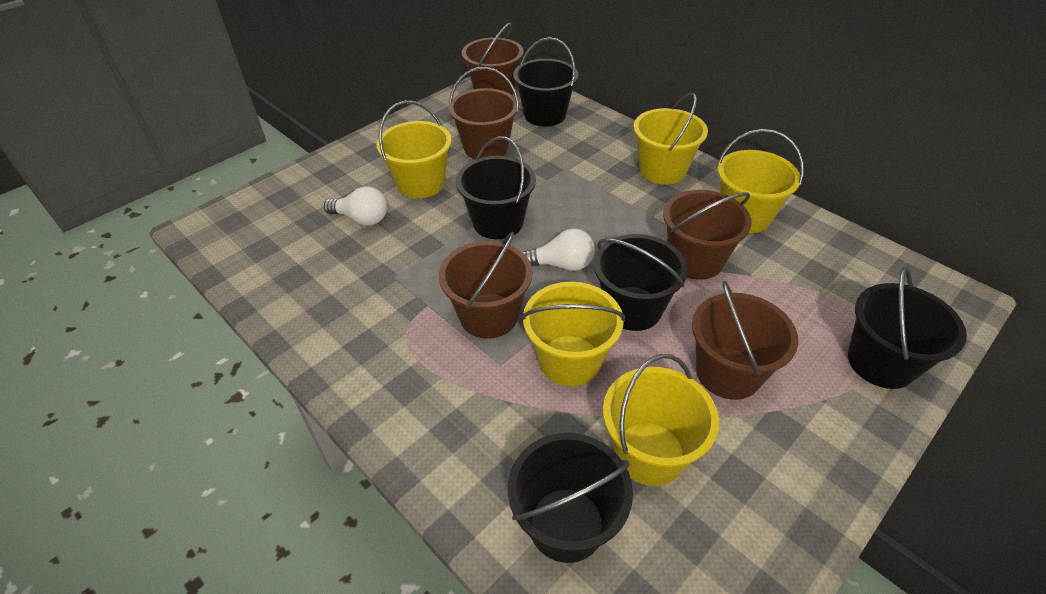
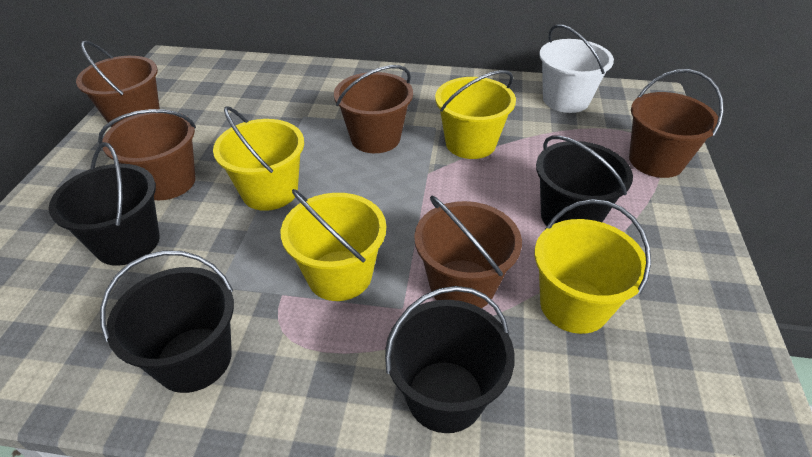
black bucket: [456,136,536,239] [508,433,633,563] [513,37,578,127] [594,234,688,331] [848,267,967,389] = 5 -> [49,142,160,266] [100,250,234,393] [385,286,515,433] [536,135,633,226] = 4
white bucket: none = 0 -> [539,24,614,113] = 1
white light bulb: [324,186,387,226] [522,228,595,271] = 2 -> none = 0
yellow bucket: [377,101,452,199] [521,282,625,386] [603,354,719,486] [633,93,708,185] [718,129,804,233] = 5 -> [213,106,304,211] [281,189,386,301] [435,70,516,159] [534,199,651,334] = 4

